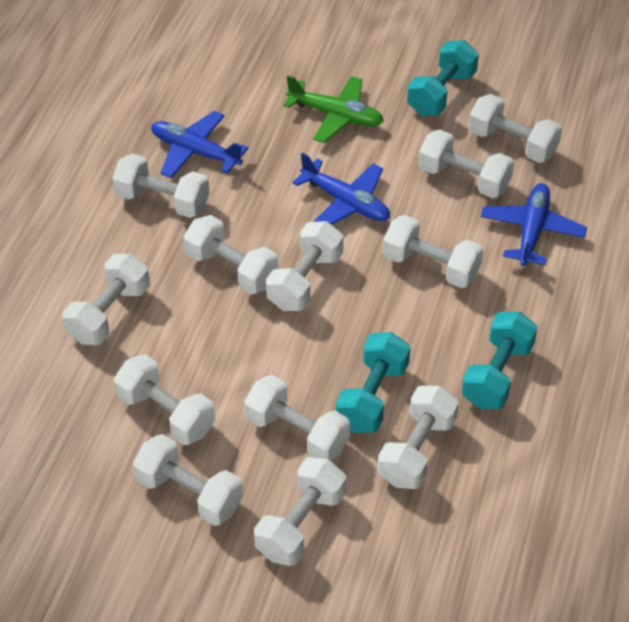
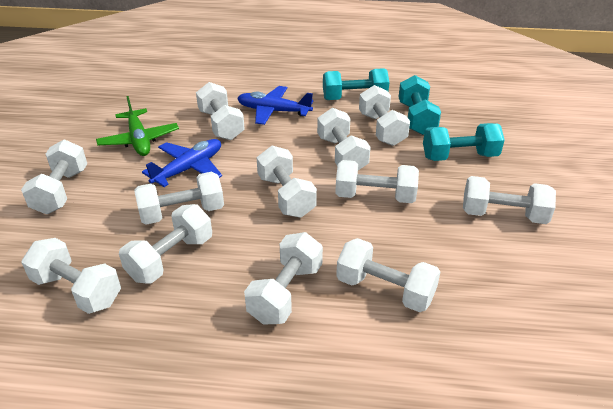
blue plane: [151,111,248,178] [292,153,390,225] [481,183,587,266] = 3 -> [142,139,222,187] [237,86,313,125] = 2

